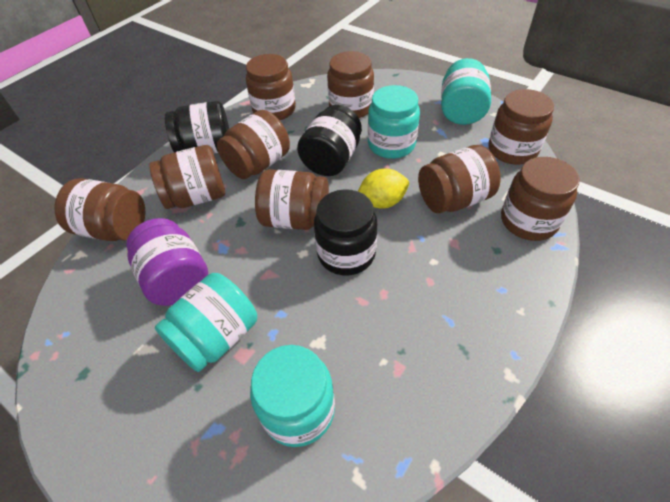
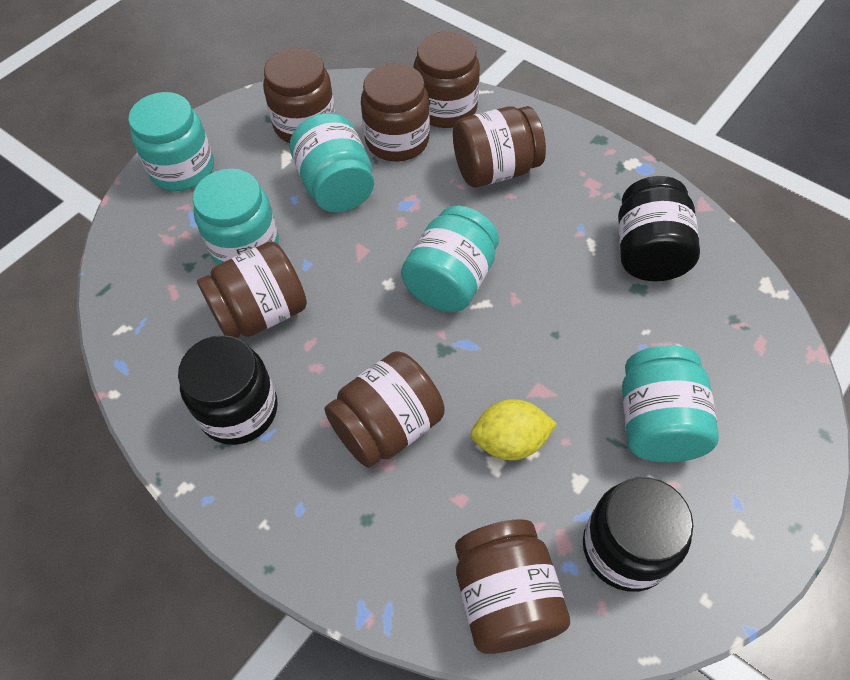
brown jar: [54,178,145,241] [149,145,225,209] [217,110,290,179] [246,54,296,120] [255,169,329,230] [327,51,374,118] [418,145,501,213] [488,89,554,165] [501,157,580,241] = 9 -> [197,241,307,338] [263,48,335,143] [324,351,444,468] [361,63,430,161] [414,31,480,128] [453,106,546,187] [455,519,570,654] = 7
purple jar: [126,218,208,306] = 1 -> none = 0
turquoise jar: [155,273,257,372] [250,345,335,447] [368,85,420,159] [441,58,491,125] = 4 -> [128,92,214,191] [193,169,279,265] [290,113,374,213] [401,206,499,312] [622,345,719,463] = 5

